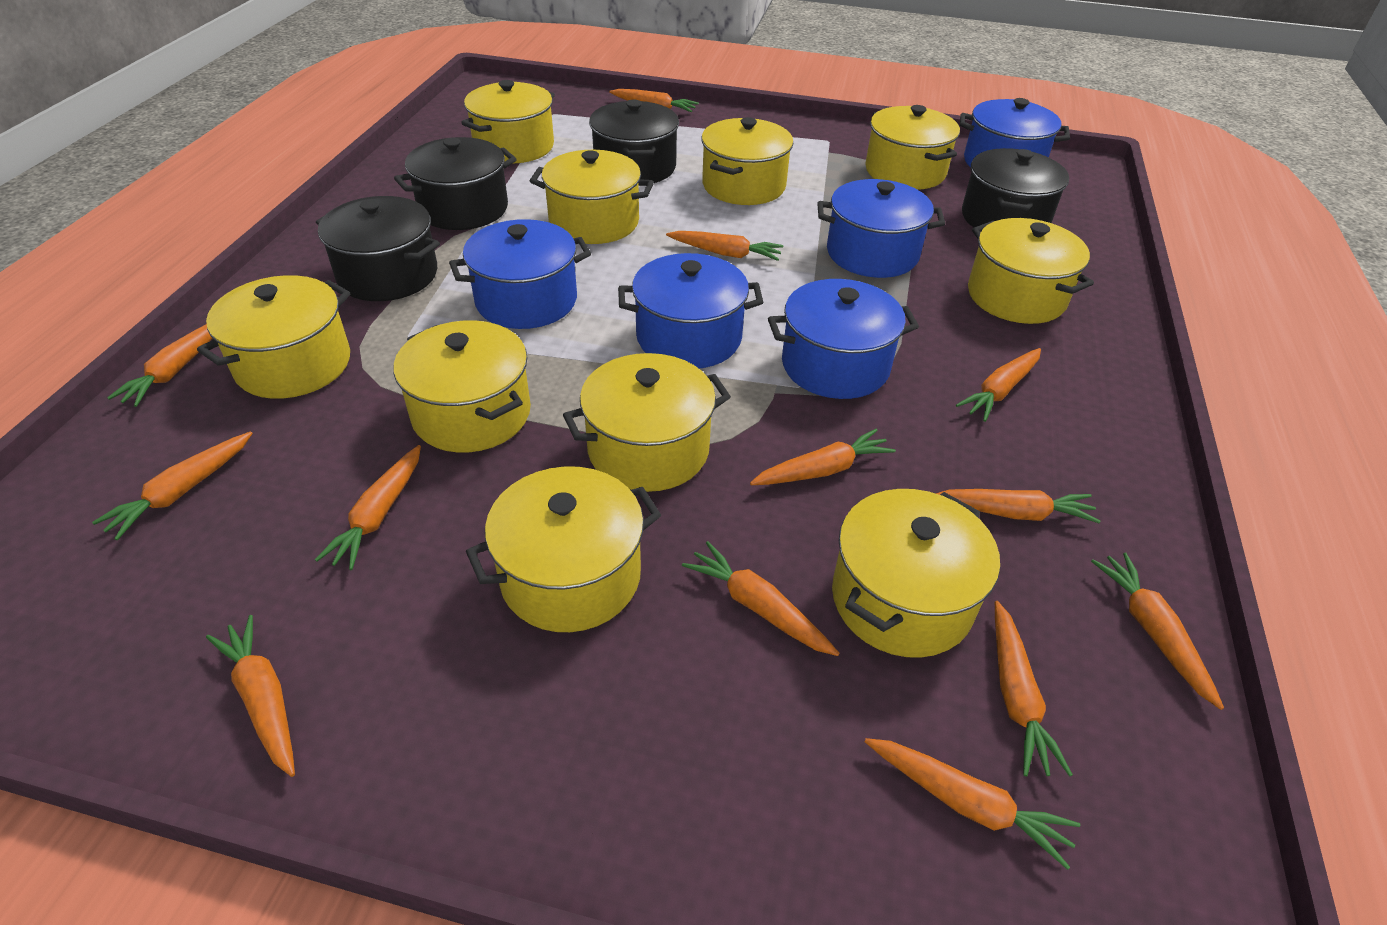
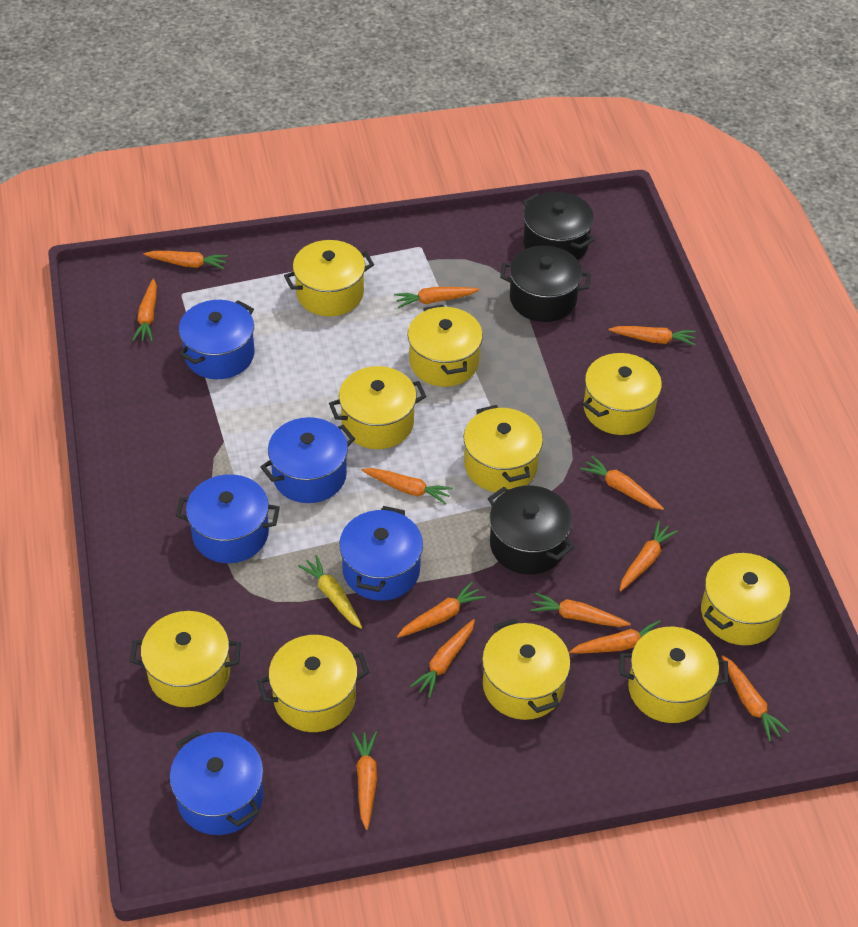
black pot: [316,196,440,301] [394,137,516,230] [589,100,679,183] [962,148,1069,227] = 4 -> [488,485,574,575] [500,245,591,322] [523,192,595,260] = 3
yellow carrot: none = 0 -> [298,555,362,629] = 1

